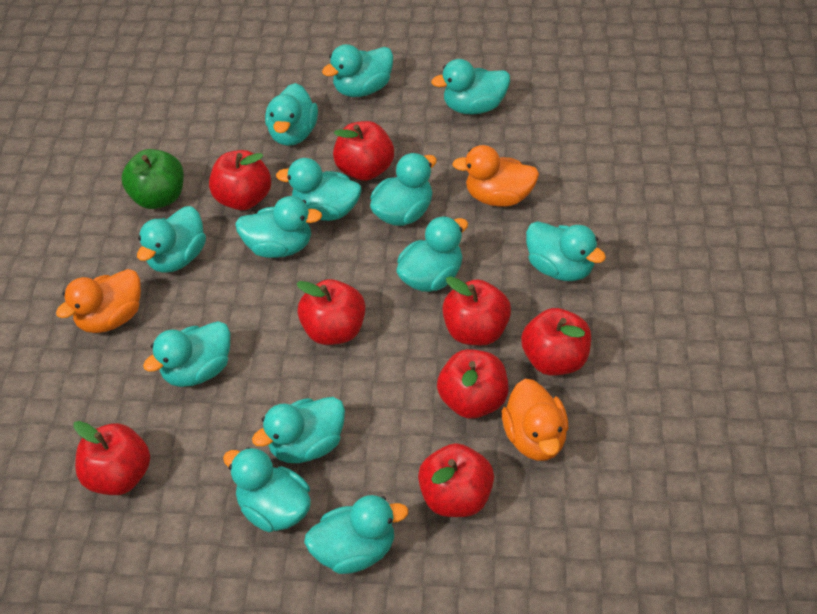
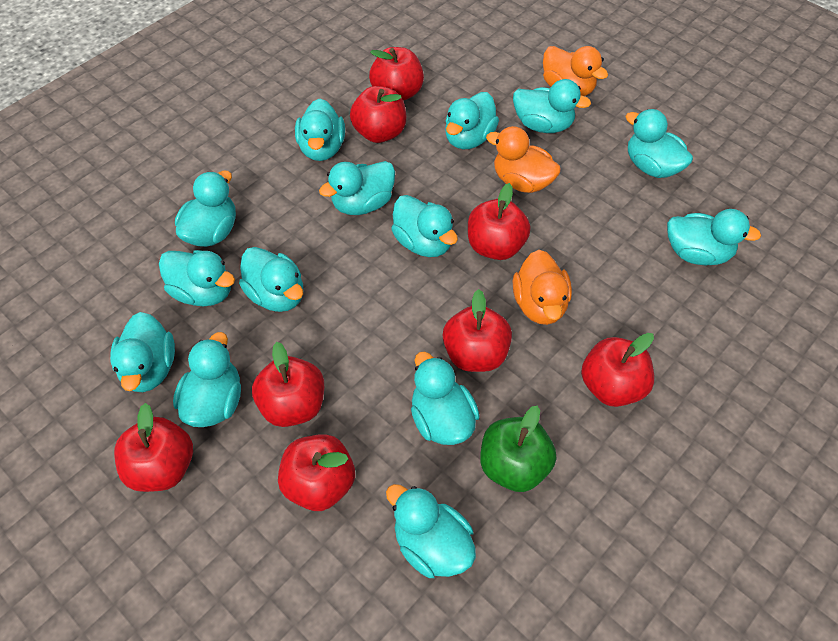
turquoise duck: [137,206,206,273] [143,321,230,387] [223,447,311,532] [235,196,322,258] [252,397,345,463] [265,83,318,146] [276,158,362,221] [304,495,409,574] [322,44,393,97] [370,153,437,226] [397,216,468,292] [431,59,510,115] [526,221,606,281] = 13 -> [110,312,175,392] [159,250,235,306] [173,332,241,427] [175,171,236,247] [239,247,303,312] [295,98,345,161] [319,161,395,215] [386,484,476,578] [391,195,458,257] [411,352,480,445] [445,92,499,149] [513,79,591,133] [625,109,693,178] [667,209,761,265] = 14

